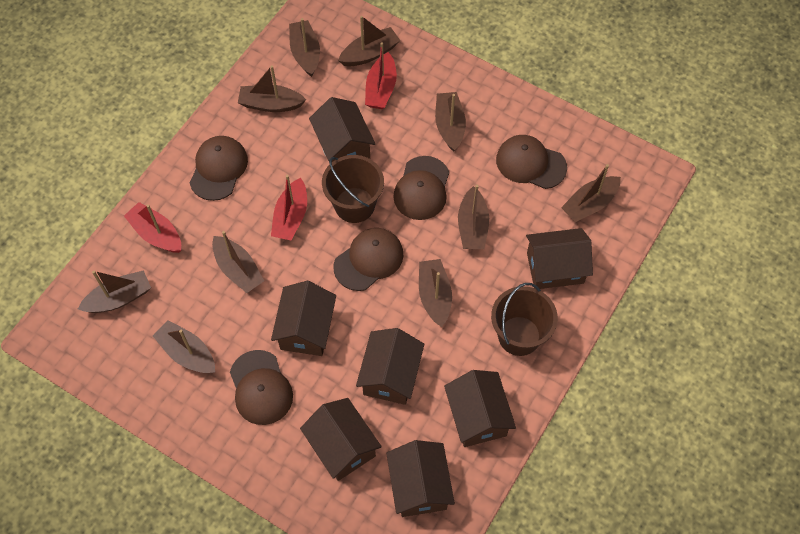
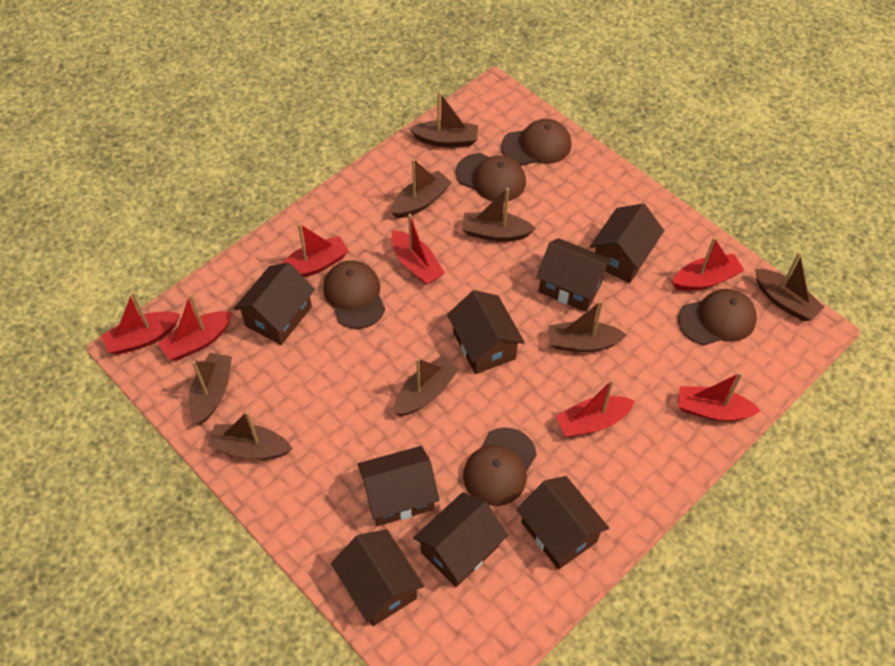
brown boat: [78,270,151,313] [153,320,215,373] [212,231,264,293] [238,65,306,112] [289,18,320,77] [338,16,400,66] [419,259,452,327] [435,92,466,152] [458,185,489,249] [561,164,621,222] = 10 -> [189,353,232,425] [208,411,292,459] [391,159,452,218] [394,356,459,416] [410,91,478,147] [462,188,536,242] [548,300,627,352] [755,252,824,321] = 8
brown bucket: [322,155,384,223] [491,283,558,356] = 2 -> none = 0
brown house: [271,281,336,356] [300,398,382,481] [309,97,375,162] [356,328,424,405] [386,440,455,517] [444,370,516,447] [526,228,593,289] = 7 -> [234,262,315,345] [331,529,424,626] [357,446,440,526] [413,492,508,587] [447,290,525,374] [517,476,609,569] [536,238,612,312] [590,203,664,283] = 8
red boat: [124,202,181,253] [271,175,307,240] [365,42,397,109] = 3 -> [101,292,180,355] [158,294,232,361] [281,223,349,277] [391,214,445,285] [556,380,635,437] [672,237,744,291] [678,372,761,421] = 7

